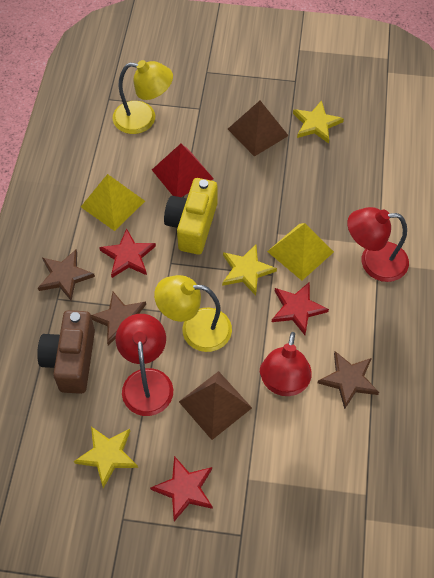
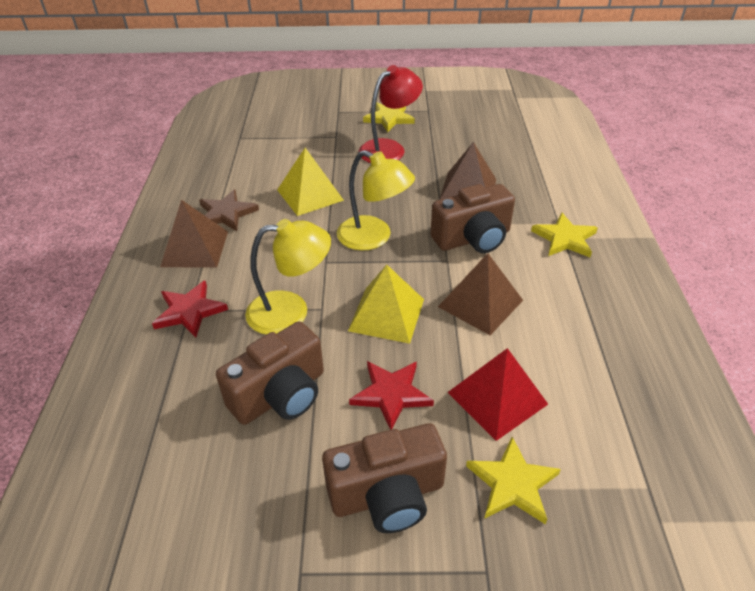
brown camera: [37,310,95,394] = 1 -> [216,321,324,425] [322,423,447,533] [430,184,515,253] = 3
brown pyramid: [179,371,252,440] [228,101,289,157] = 2 -> [160,200,228,268] [438,253,523,335] [440,142,496,200] = 3
brown star: [38,249,95,301] [91,292,146,345] [318,351,379,409] = 3 -> [199,190,259,231] = 1
red lamp: [116,314,173,416] [260,332,312,396] [347,207,409,282] = 3 -> [359,65,423,163] = 1
red star: [99,228,156,278] [150,456,213,521] [272,282,329,335] = 3 -> [152,281,228,337] [349,361,434,430] = 2
yellow camera: [164,178,217,255] = 1 -> none = 0

